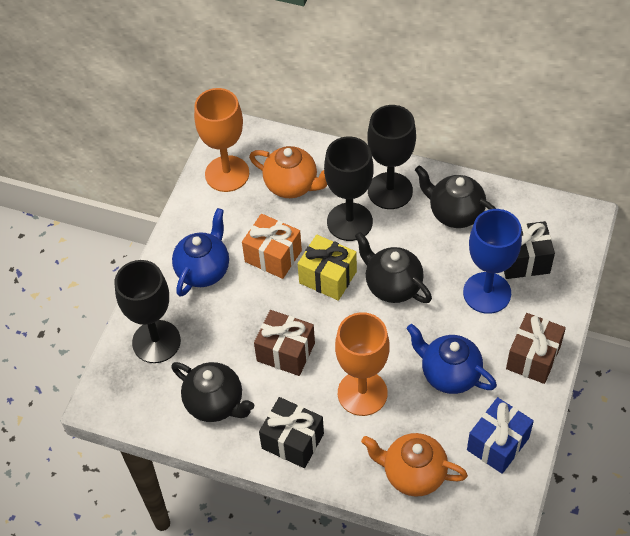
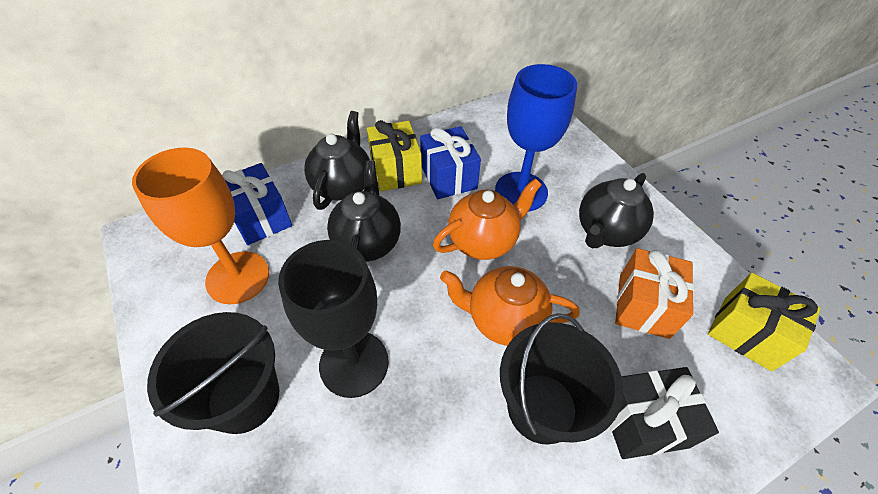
black bucket: none = 0 -> [147,312,279,434] [500,313,623,445] = 2
black gift: [259,397,324,468] [504,221,555,279] = 2 -> [609,367,719,459] = 1
black goblet: [115,260,181,363] [324,137,374,241] [367,105,416,209] = 3 -> [278,240,389,398] = 1
blue gift: [467,397,534,474] = 1 -> [222,163,292,245] [420,126,481,199] = 2
blue teapot: [172,208,229,297] [407,324,497,394] = 2 -> none = 0
brown gift: [254,310,315,376] [506,313,566,384] = 2 -> none = 0
orange goblet: [194,88,249,192] [335,312,390,416] = 2 -> [132,148,269,304] = 1
yellow gift: [298,235,357,301] = 1 -> [367,120,422,191] [708,273,821,372] = 2

